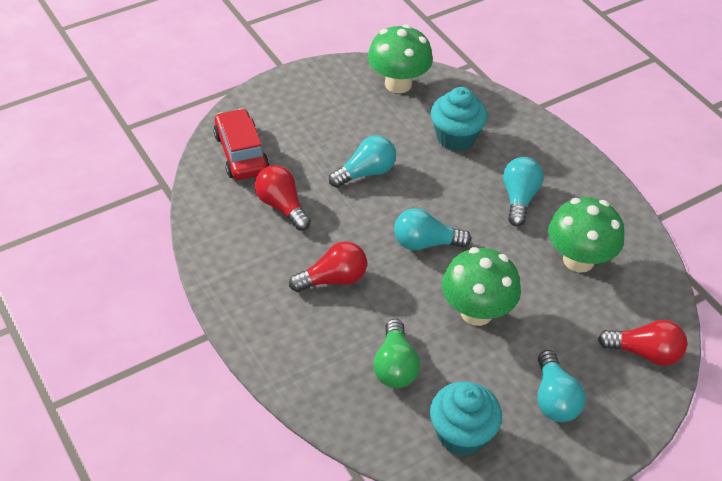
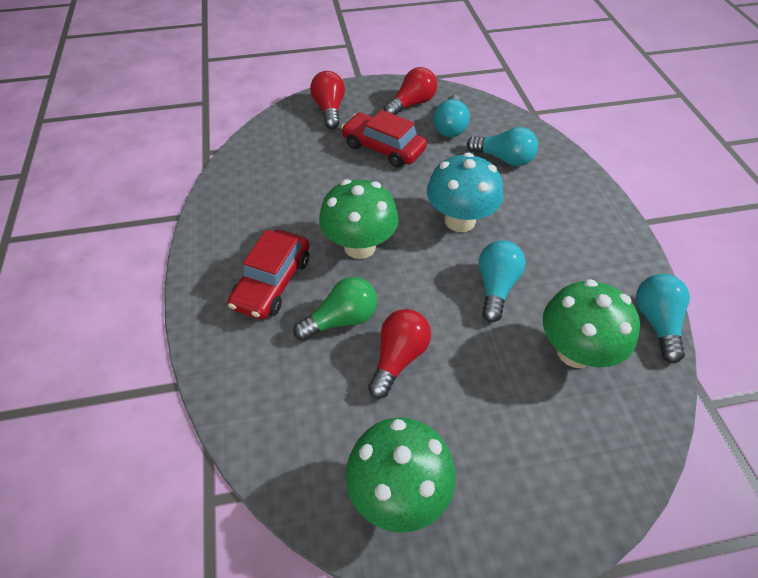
red car: [214,109,269,180] = 1 -> [228,230,310,320] [341,110,427,168] = 2
turquoise cupcake: [430,382,502,456] [431,87,488,151] = 2 -> none = 0
turquoise mushroom: none = 0 -> [427,152,503,232] = 1

